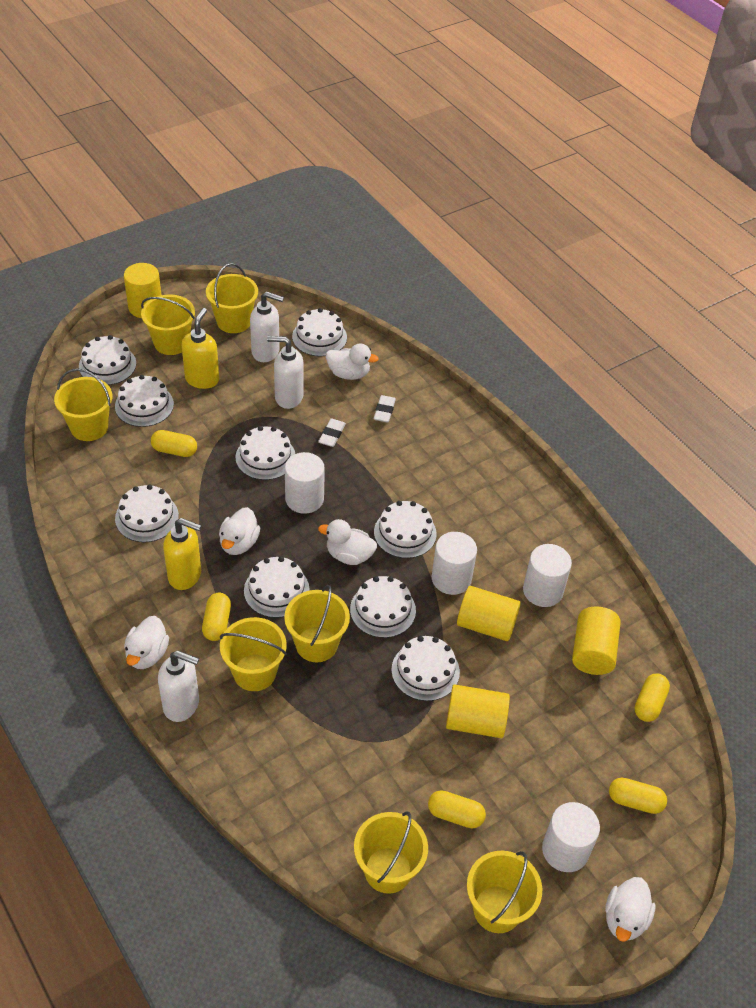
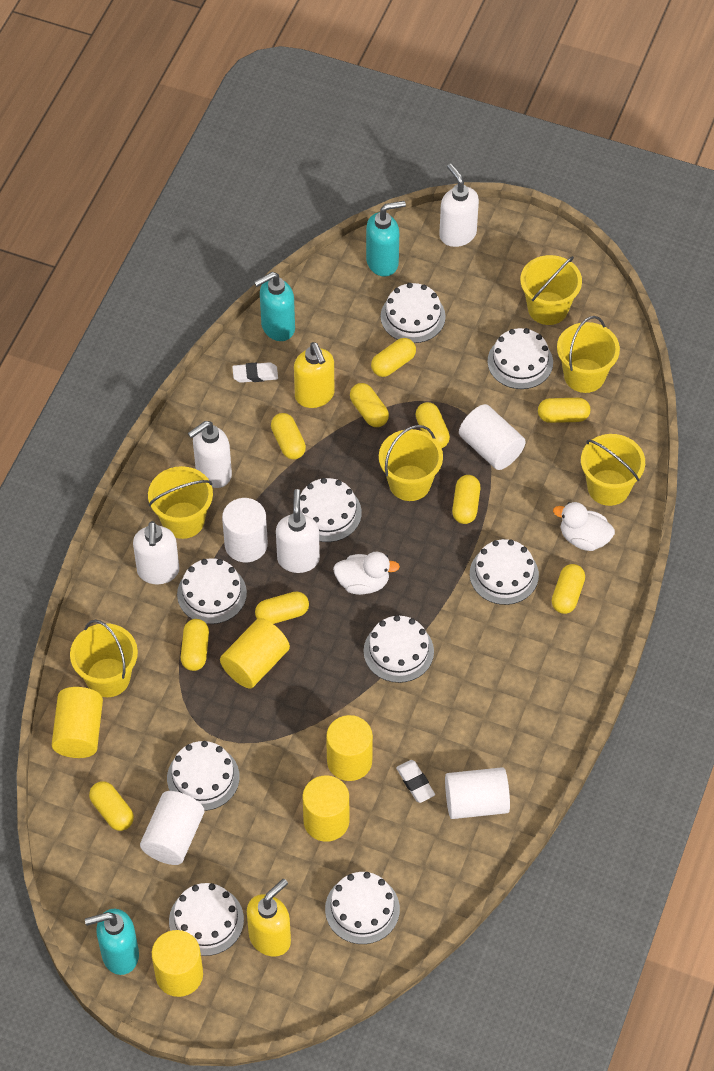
turquoise soap dispenser: none = 0 -> [85,909,139,975] [254,272,295,341] [366,201,406,277] = 3
white duck: [124,616,169,669] [219,507,260,555] [318,519,377,565] [326,344,379,380] [605,877,656,942] = 5 -> [333,552,400,595] [553,502,615,551] = 2
white soap dispenser: [158,651,199,722] [250,292,284,362] [267,336,304,409] = 3 -> [133,521,179,584] [188,421,232,488] [276,489,320,573] [439,164,479,247] = 4
yellow bucket: [54,369,112,441] [141,295,195,355] [206,263,258,333] [220,617,287,691] [284,585,350,662] [354,811,428,894] [467,851,542,933] = 7 -> [70,620,138,697] [148,466,213,539] [379,425,443,501] [520,255,582,325] [557,316,620,393] [581,434,645,506] = 6
yellow capsule: [151,430,197,457] [202,593,231,641] [428,790,486,828] [609,778,667,814] [635,673,670,722] = 5 -> [89,781,134,831] [181,619,209,671] [255,591,309,624] [271,413,306,460] [350,383,389,427] [371,338,416,377] [415,402,450,448] [452,475,480,524] [538,398,591,423] [552,564,585,614] = 10
yellow cylinder: [124,263,161,318] [446,684,510,738] [457,586,521,641] [572,606,621,675] = 4 -> [52,687,103,758] [152,930,203,997] [220,618,290,688] [302,775,349,842] [326,715,373,781] = 5

